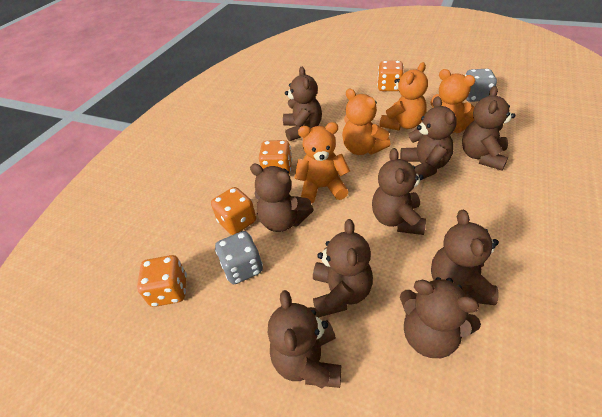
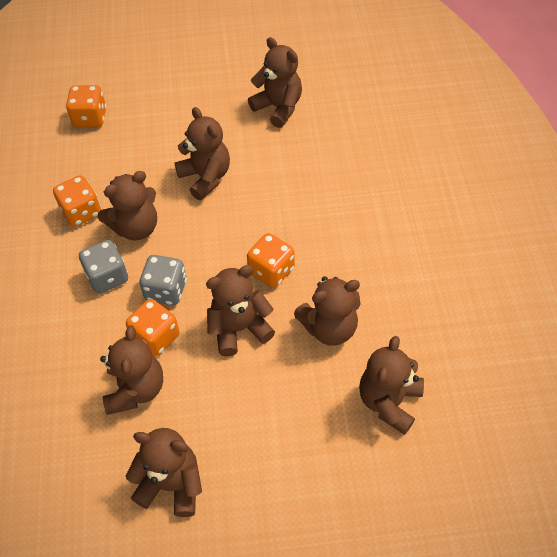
brown teddy bear: [250,164,314,232] [268,290,341,388] [283,67,322,141] [313,219,373,317] [372,148,426,235] [400,96,457,179] [400,277,481,358] [431,210,499,305] [462,86,515,170] = 9 -> [98,171,157,241] [100,326,163,415] [126,428,202,517] [174,107,230,200] [206,265,275,357] [248,37,302,128] [294,276,360,346] [359,336,424,435] = 8
orange teddy bear: [294,122,350,203] [342,89,390,155] [380,62,428,130] [430,69,475,133] = 4 -> none = 0

